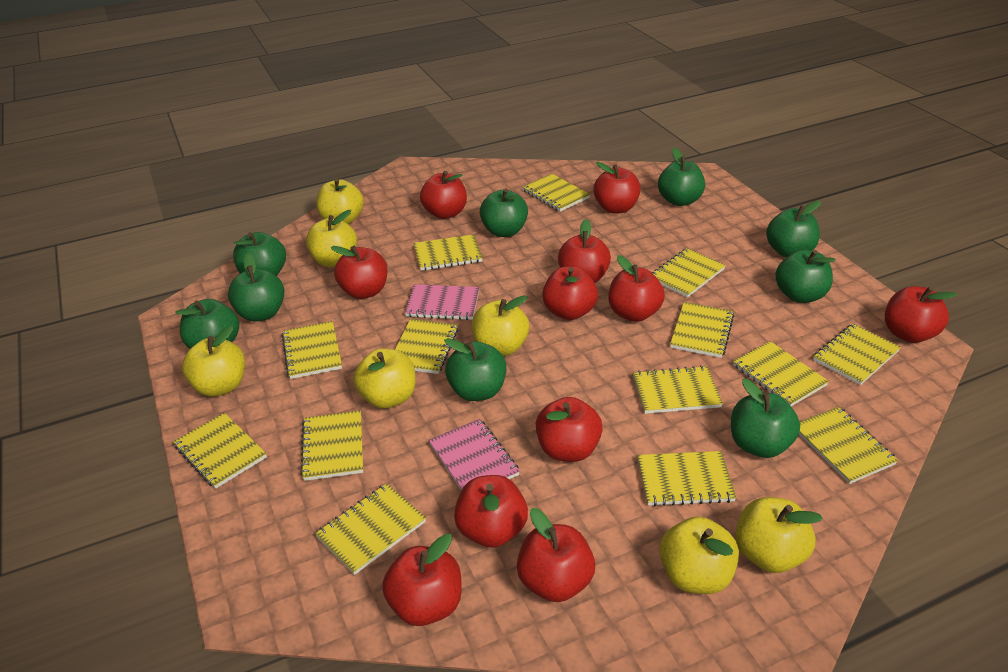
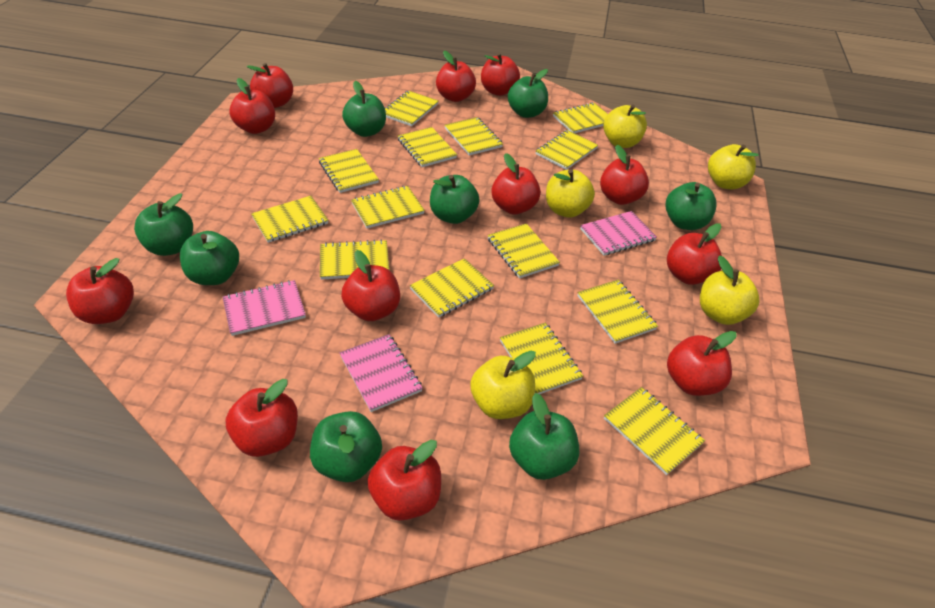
green apple: [175,299,239,349] [228,253,284,322] [233,232,286,276] [444,338,507,401] [480,189,528,237] [658,148,705,206] [731,379,800,458] [766,201,821,258] [775,249,836,303] = 9 -> [134,194,193,256] [180,231,239,285] [310,411,382,482] [342,81,386,137] [430,175,479,224] [508,69,548,118] [509,393,579,480] [666,182,717,230] = 8
pink notebook: [405,284,479,320] [428,419,520,491] = 2 -> [223,280,306,336] [340,334,423,412] [580,211,657,256] = 3
red apple: [331,246,387,299] [382,534,461,626] [420,171,467,219] [454,475,528,548] [517,508,595,602] [536,397,603,462] [542,266,598,320] [558,219,611,283] [593,162,641,214] [608,255,665,322] [885,286,957,343] = 11 -> [66,258,134,324] [226,379,298,457] [229,78,275,134] [247,63,293,108] [341,250,400,321] [368,440,441,521] [436,51,476,102] [481,53,520,96] [491,153,541,215] [600,145,649,205] [667,224,722,285] [667,331,737,396] = 12
yellow apple: [182,325,245,396] [306,210,357,267] [316,178,364,224] [354,348,416,409] [472,295,529,356] [659,517,739,594] [735,497,823,573] = 7 -> [470,351,536,419] [546,169,595,218] [603,104,647,148] [700,256,760,325] [708,144,759,190] = 5

